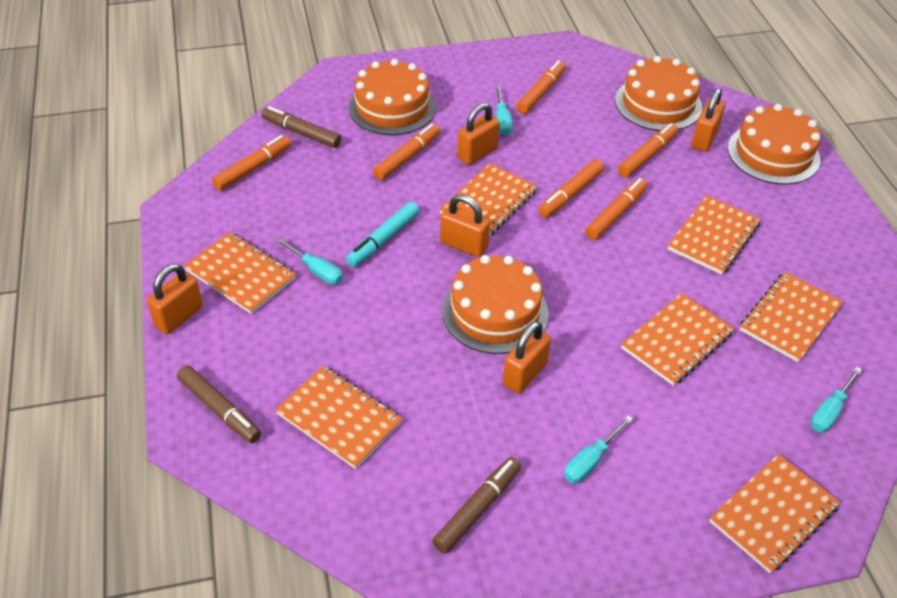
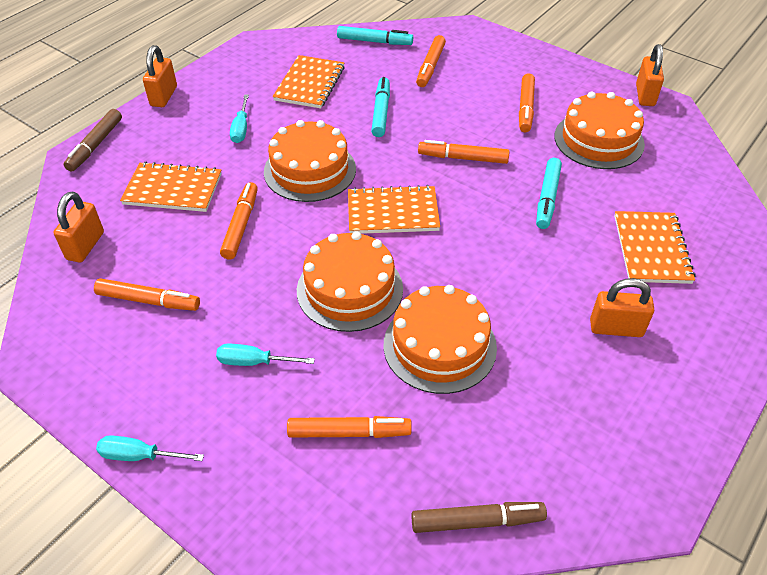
brown marker: [177,365,261,443] [261,106,341,148] [432,457,521,554] = 3 -> [64,109,122,172] [411,502,547,533] = 2
orange notebook: [184,232,296,314] [275,366,402,469] [440,163,537,236] [621,293,734,386] [668,195,761,275] [709,454,840,573] [740,272,843,362] = 7 -> [120,162,221,212] [273,55,345,108] [348,185,440,234] [614,211,696,284] = 4
orange padlock: [147,263,203,334] [440,194,490,257] [457,103,500,165] [503,321,551,394] [691,88,725,151] = 5 -> [54,192,104,262] [143,45,177,107] [590,278,654,337] [636,44,664,106] = 4
turquoise marker: [346,202,420,267] = 1 -> [337,26,413,45] [371,77,390,137] [536,158,562,229] = 3
turquoise screwdriver: [276,237,343,285] [496,85,513,135] [564,415,633,483] [811,367,862,433] = 4 -> [96,435,204,461] [216,344,315,366] [230,94,249,143] = 3

